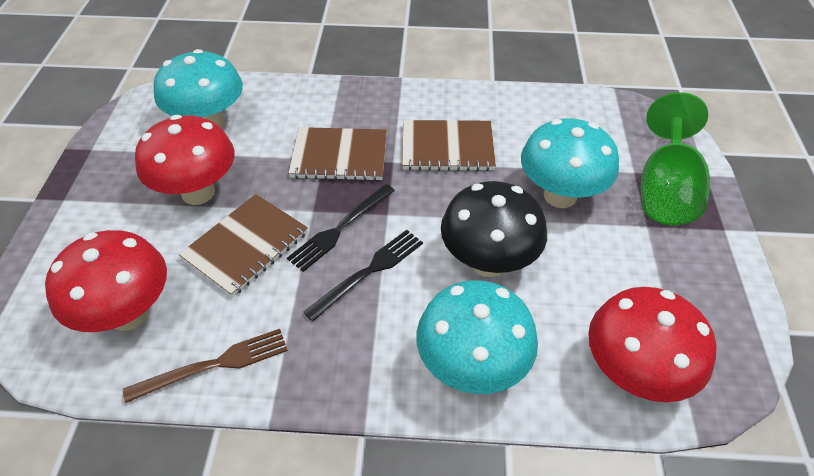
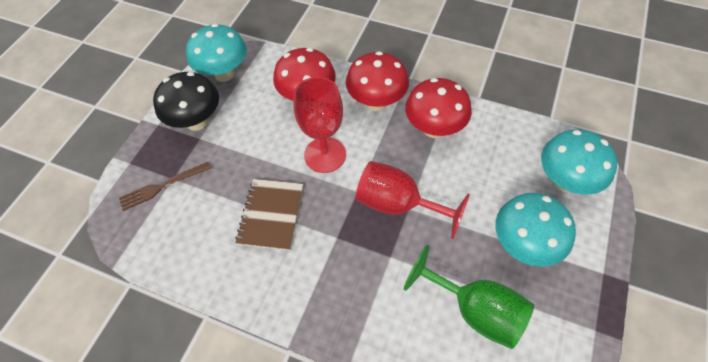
black fork: [287,184,395,272] [303,230,423,321] = 2 -> none = 0
brown notebook: [179,194,308,297] [288,127,387,181] [402,120,496,171] = 3 -> [235,179,303,251] = 1
red goblet: none = 0 -> [293,77,346,173] [356,161,470,239] = 2

